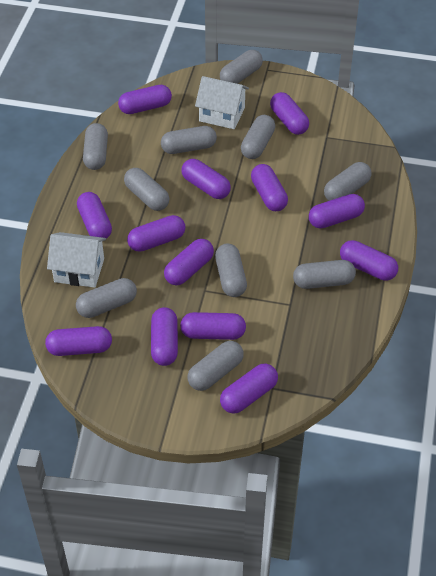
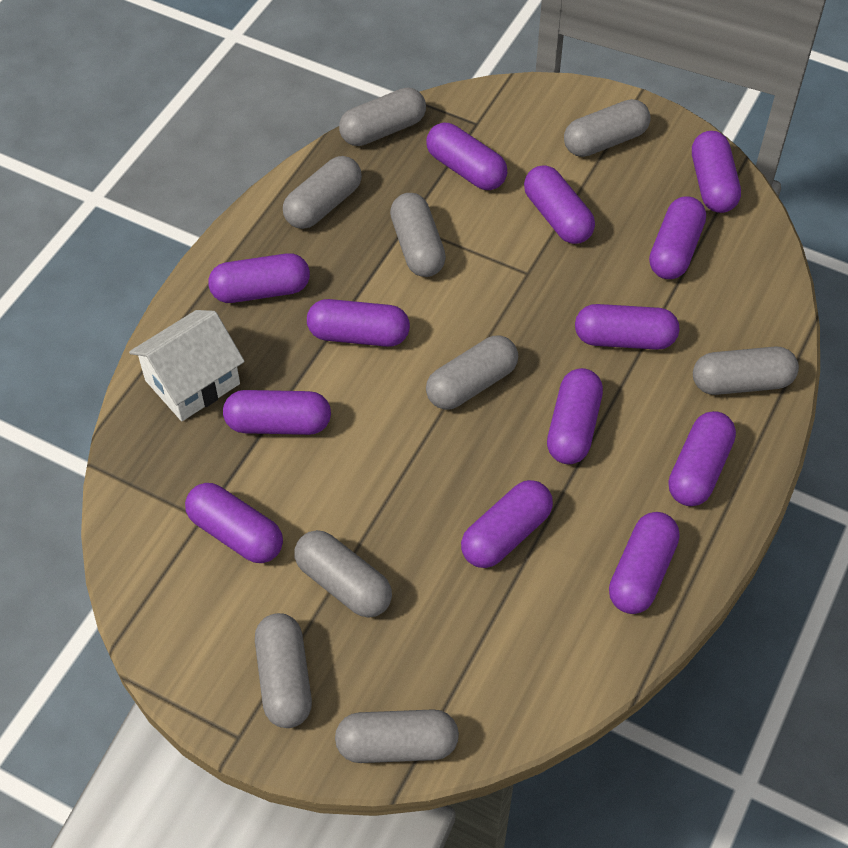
grey capsule: [76,278,137,318] [83,123,108,170] [124,168,169,211] [161,126,217,154] [187,341,244,391] [215,244,247,297] [220,50,263,84] [241,115,275,159] [293,260,356,289] [324,162,371,201] = 10 -> [255,613,312,728] [283,156,362,229] [294,530,392,618] [335,709,459,763] [339,88,426,146] [390,193,446,277] [426,336,518,410] [564,99,651,157] [693,347,799,395] = 9
white house: [47,232,106,288] [195,76,249,129] = 2 -> [129,310,245,421] = 1

